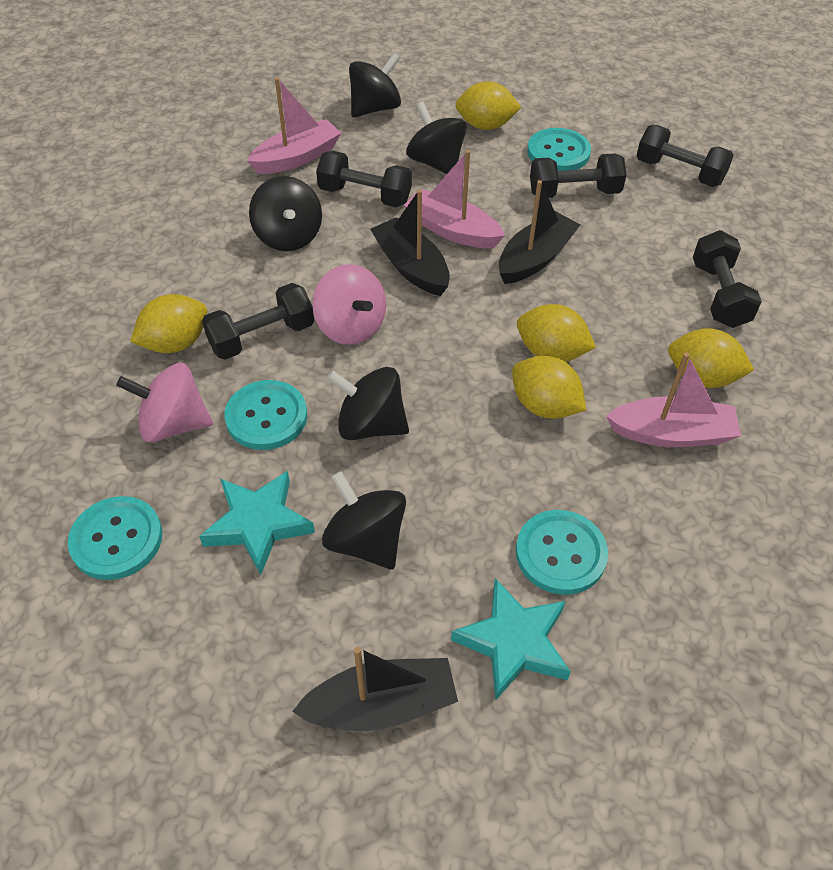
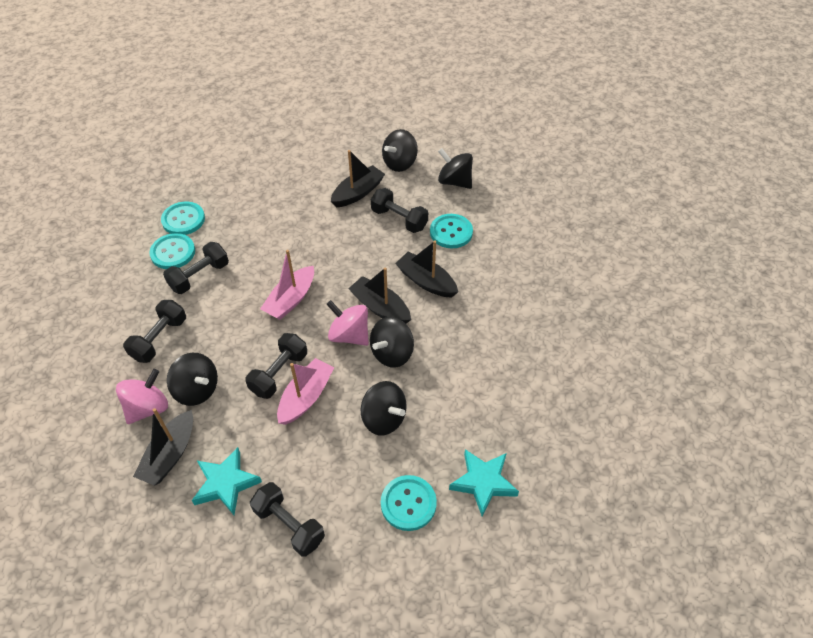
black boat: [292,647,458,731] [370,190,450,296] [499,180,580,284] = 3 -> [133,408,193,486] [331,150,385,207] [348,267,411,324] [395,241,458,297] = 4
pink boat: [247,77,341,174] [404,150,505,248] [606,352,741,447] = 3 -> [260,250,314,320] [277,358,334,425] = 2
yellow lemon: [130,294,207,353] [455,81,521,130] [512,356,586,419] [517,304,596,362] [668,328,754,388] = 5 -> none = 0

